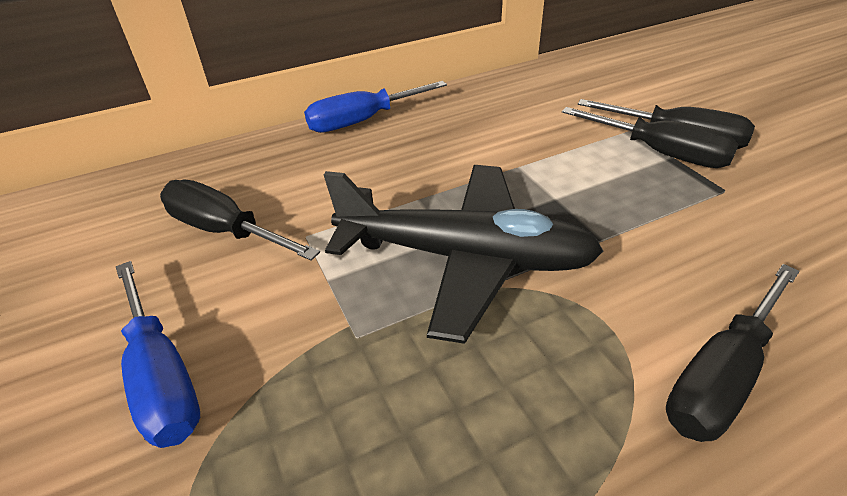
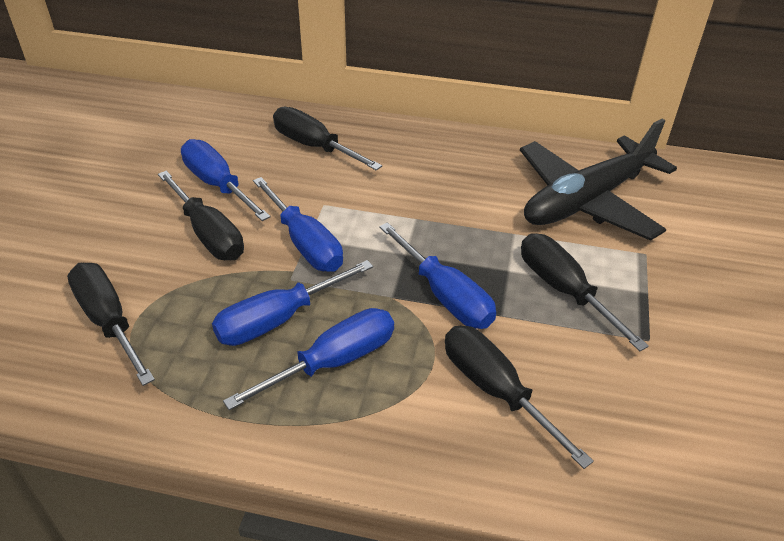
black screwdriver: [160,180,320,261] [562,107,739,168] [578,99,755,149] [666,264,799,442] = 4 -> [67,263,155,386] [158,171,244,260] [273,107,382,171] [445,326,594,469] [521,233,649,351] = 5
blue screwdriver: [116,261,200,448] [304,81,447,133] = 2 -> [181,139,271,221] [212,260,373,346] [223,308,394,410] [253,177,343,272] [379,222,496,329] = 5

